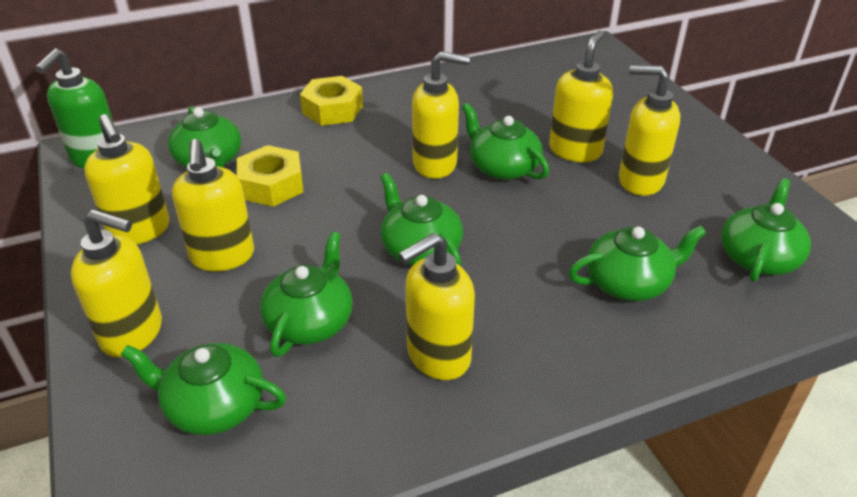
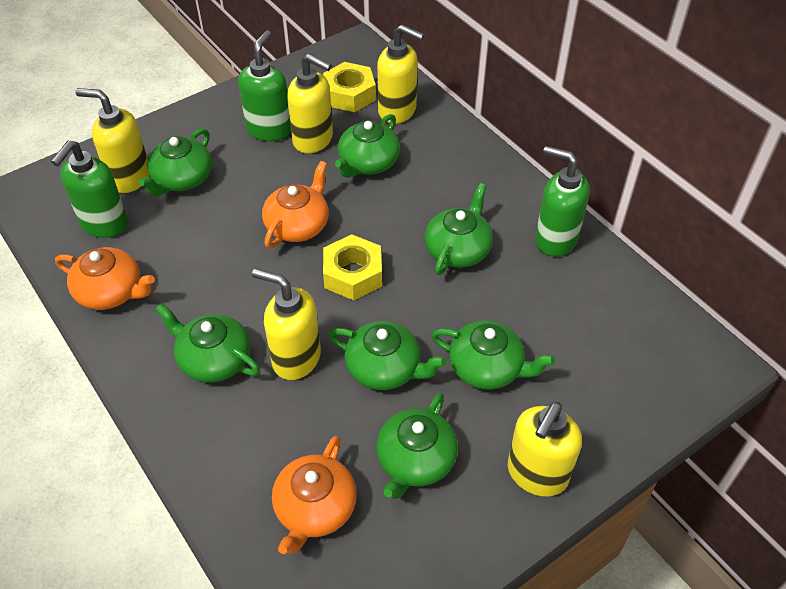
green soap dispenser: [35,48,114,169] = 1 -> [51,140,128,238] [238,30,291,141] [535,146,590,257] = 3
orange teapot: none = 0 -> [55,247,155,310] [262,161,329,248] [272,436,357,554] = 3
yellow soap dispenser: [71,209,162,357] [84,114,170,245] [172,139,254,271] [399,233,475,380] [412,51,470,179] [549,31,613,162] [619,65,680,196] = 7 -> [76,88,149,193] [252,269,321,380] [287,54,333,153] [377,25,424,124] [508,402,582,497] = 5

